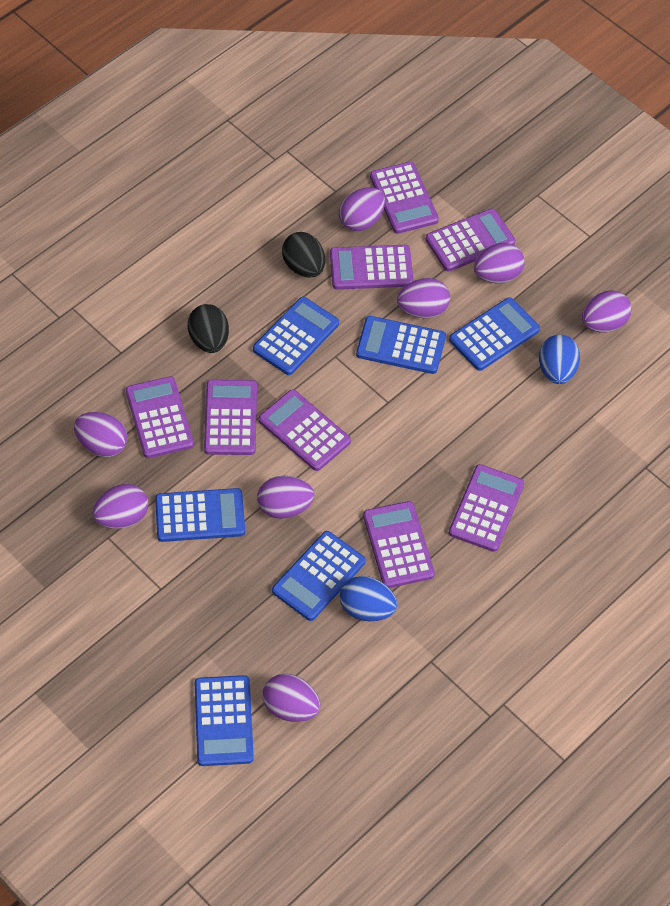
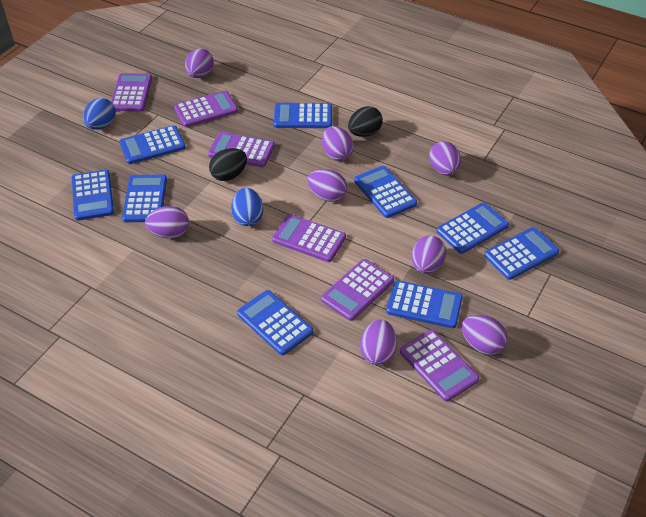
blue calculator: [155,488,245,542] [195,675,254,766] [253,297,339,375] [272,531,365,621] [356,316,446,374] [449,297,540,371] = 6 -> [72,170,114,221] [119,125,185,164] [122,175,167,222] [237,290,313,355] [274,103,332,128] [354,166,417,218] [386,280,463,328] [437,202,509,254] [484,227,559,280] = 9
purple calculator: [126,376,194,458] [204,380,257,455] [259,389,351,471] [330,245,413,290] [363,501,435,588] [370,162,439,234] [426,209,515,271] [449,464,524,552] = 8 -> [111,73,152,112] [174,91,238,127] [208,132,275,167] [272,214,346,262] [321,259,394,321] [400,330,479,402] = 6

